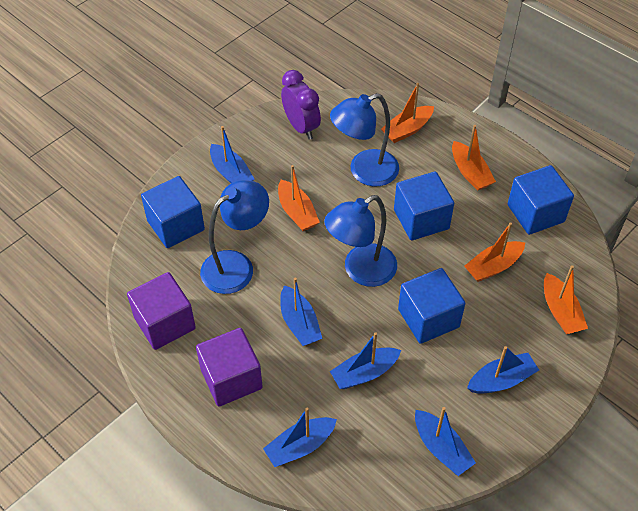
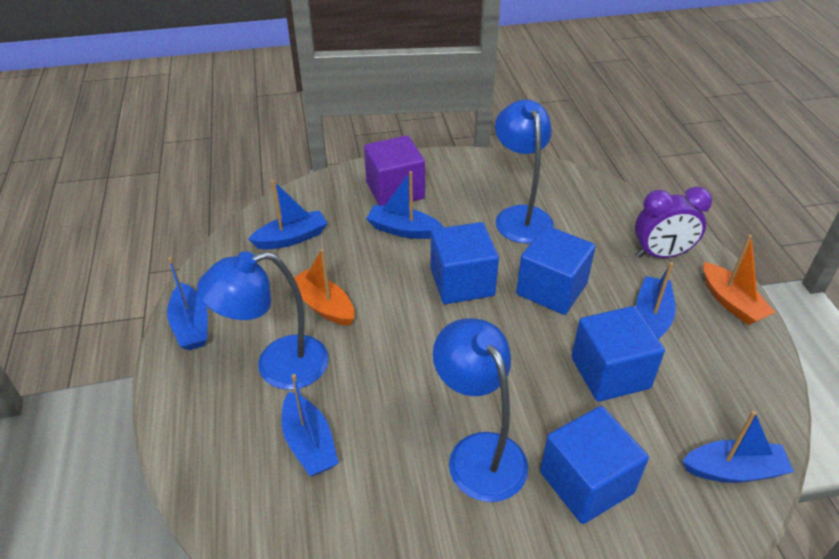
orange boat: [278,165,320,231] [381,83,434,143] [452,125,496,190] [464,222,525,282] [544,265,588,334] = 5 -> [294,249,355,326] [703,234,776,325] = 2
purple cube: [127,272,196,350] [196,328,263,406] = 2 -> [364,136,425,206] = 1

